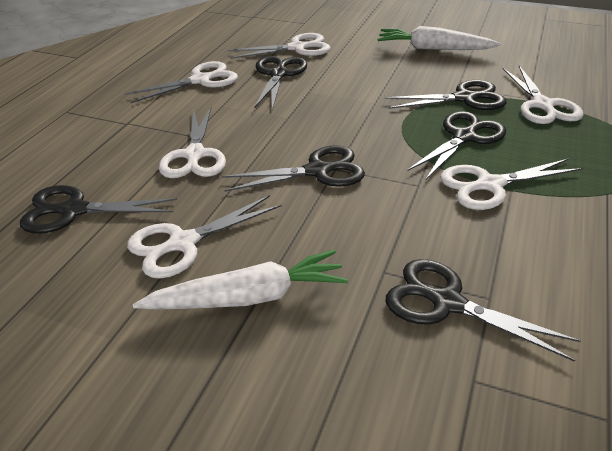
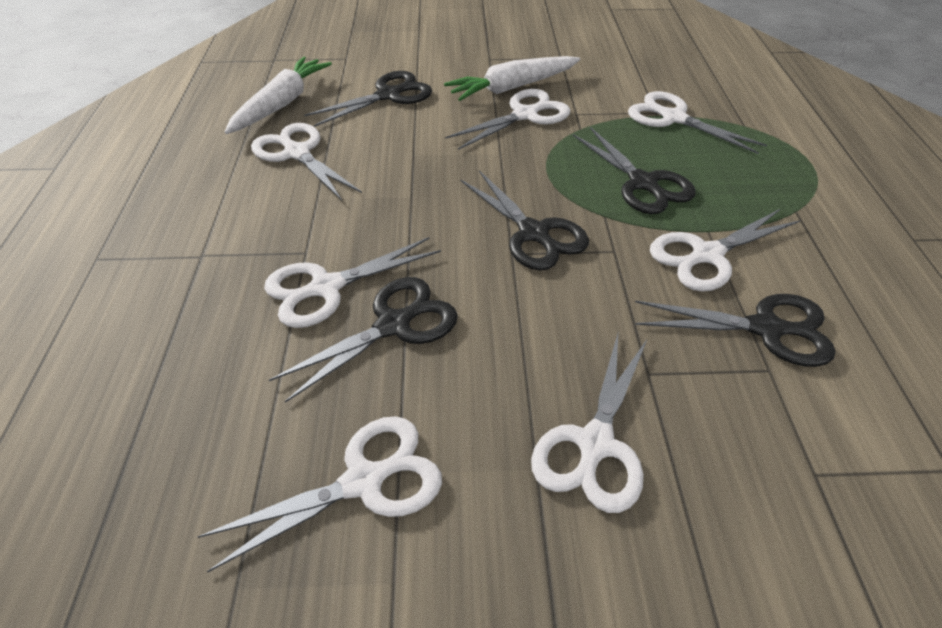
black scissors: [20,185,177,234] [222,145,365,192] [254,56,307,110] [384,80,506,110] [386,259,581,362] [407,111,506,179] = 6 -> [269,277,458,403] [304,71,432,127] [460,170,589,270] [573,127,696,214] [635,294,836,367] = 5
white scissors: [125,61,238,103] [127,195,282,279] [159,107,226,178] [228,33,331,59] [440,158,583,210] [503,66,584,124] = 6 -> [197,416,442,572] [251,123,362,200] [264,237,441,328] [445,89,570,150] [531,334,648,513] [628,91,767,154] [650,209,800,292] = 7

